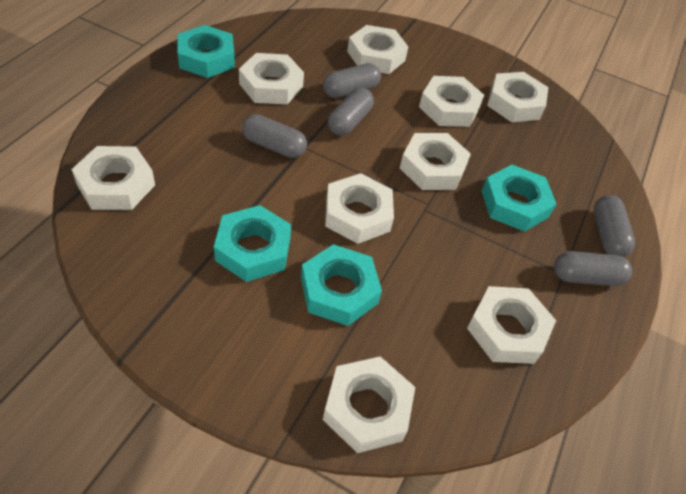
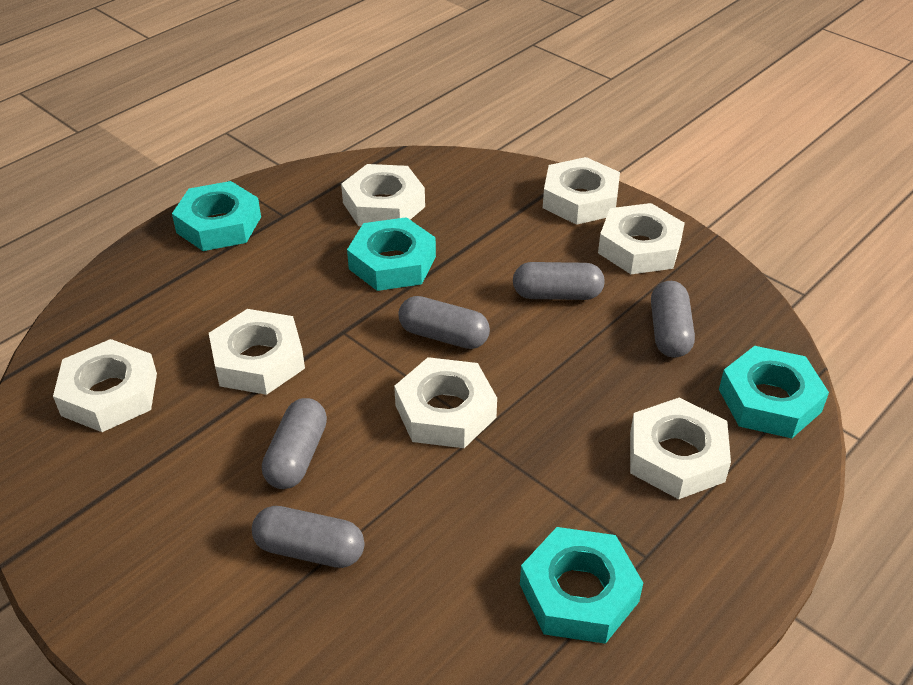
white nut: [71,146,155,210] [239,53,304,104] [323,356,415,453] [325,173,394,244] [347,25,408,74] [400,133,471,190] [419,76,484,127] [467,286,556,364] [487,72,548,122] = 9 -> [53,339,157,432] [209,309,305,395] [341,164,425,226] [394,357,497,448] [543,157,620,225] [598,203,685,274] [630,397,731,499] = 7

